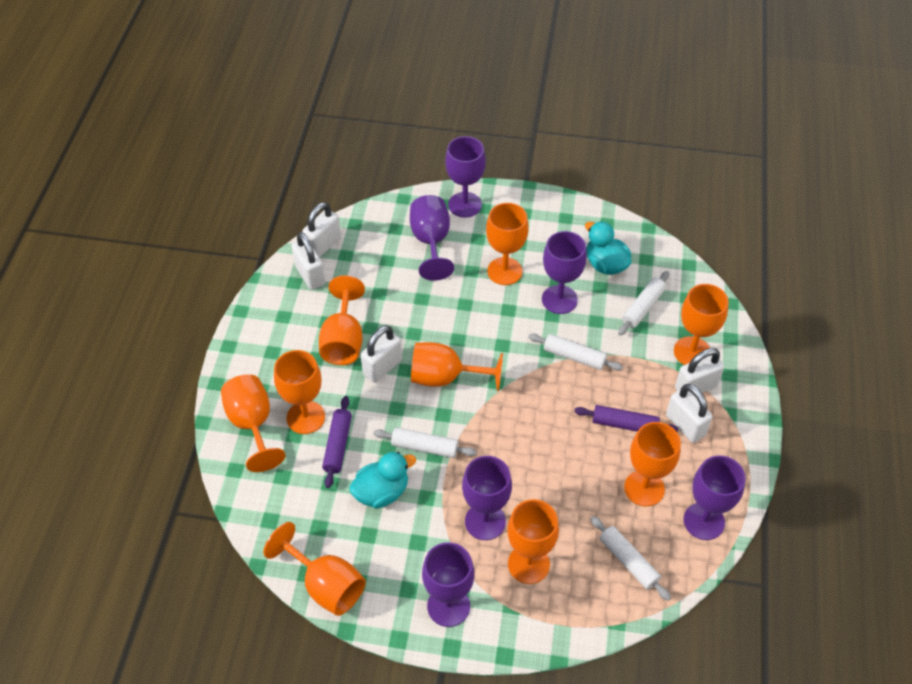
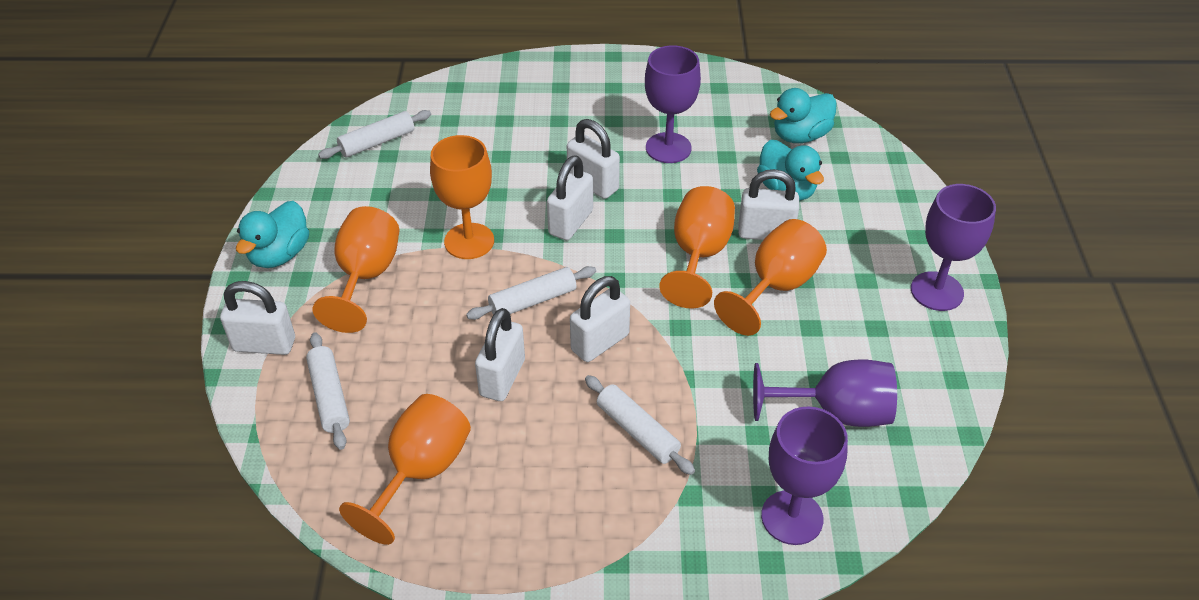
orange goblet: [221,374,286,472] [263,522,366,616] [274,350,325,434] [319,275,365,365] [411,342,503,391] [486,203,529,285] [507,499,559,584] [624,422,681,506] [674,284,729,365] = 9 -> [313,206,399,333] [339,394,471,545] [430,135,494,259] [659,186,735,309] [714,219,827,336] = 5
purple goblet: [410,195,454,281] [422,542,474,627] [445,136,486,218] [462,456,512,540] [542,231,587,314] [683,455,746,540] = 6 -> [645,45,701,163] [753,359,897,427] [761,406,848,545] [911,184,996,311] = 4
purple rolling pin: [322,396,352,488] [574,405,678,432] = 2 -> none = 0
turquoise duck: [349,452,416,509] [585,221,631,275] = 2 -> [236,201,309,268] [757,140,824,201] [770,88,837,143] = 3
white padlock: [292,232,325,290] [302,202,341,258] [361,325,402,383] [666,384,712,443] [675,348,724,395] = 5 -> [220,281,295,355] [475,308,525,401] [547,155,593,240] [567,119,620,199] [570,276,630,362] [738,169,799,240] = 6

